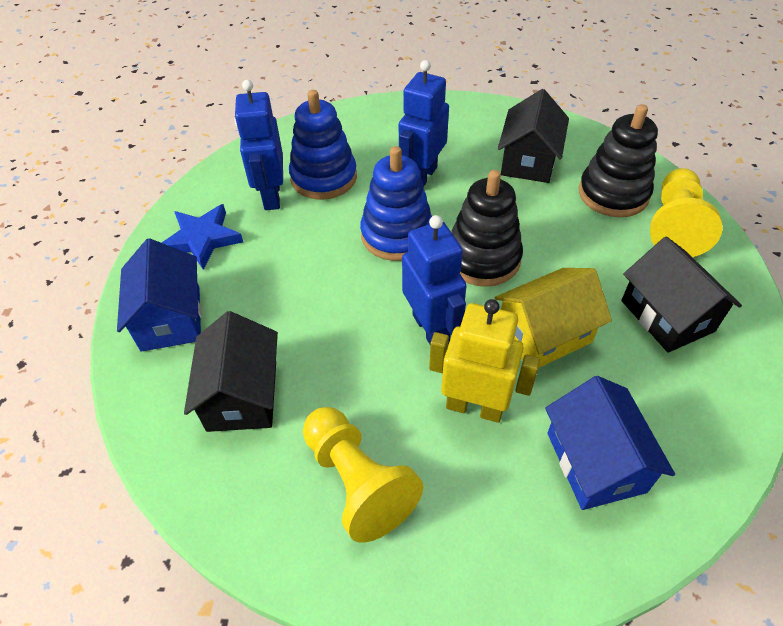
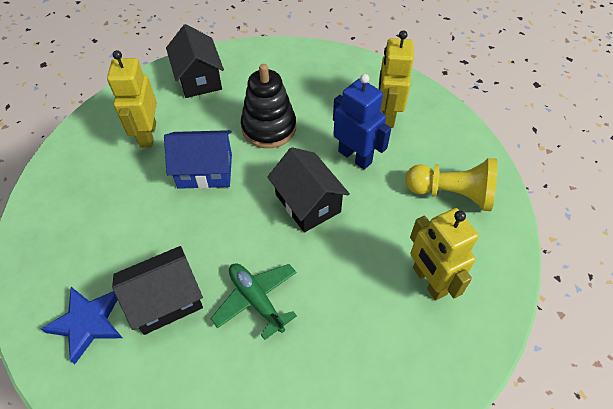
black stacking toy: [451,170,523,287] [579,104,658,217] = 2 -> [241,64,296,148] = 1
blue house: [117,238,202,352] [545,376,675,510] = 2 -> [164,130,232,189] = 1
blue robot: [234,80,283,210] [399,60,449,187] [402,215,466,345] = 3 -> [333,74,391,170] = 1
blue stacking toy: [289,90,357,200] [360,146,432,261] = 2 -> none = 0
green plane: none = 0 -> [211,263,297,340] = 1
yellow house: [494,268,612,367] = 1 -> none = 0
yellow pawn: [303,407,423,543] [650,168,723,257] = 2 -> [405,158,497,211] = 1
yellow robot: [429,299,540,423] = 1 -> [107,50,157,148] [379,30,414,128] [410,208,479,300] = 3

